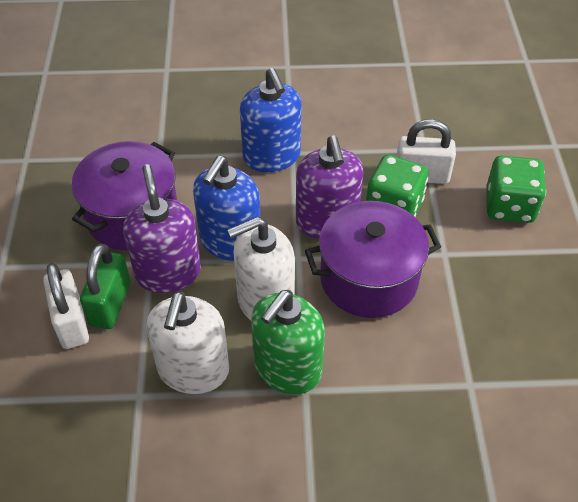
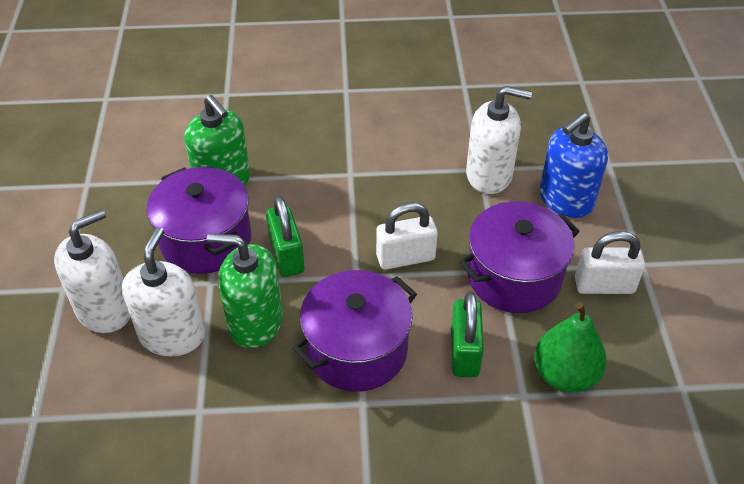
blue soap dispenser: [193,156,261,261] [240,68,302,172] = 2 -> [539,113,608,218] = 1
green dice: [366,155,428,217] [486,155,546,223] = 2 -> none = 0
green padlock: [80,244,131,329] = 1 -> [266,196,305,277] [451,291,484,377] = 2
green pear: none = 0 -> [535,302,607,392] = 1
green soap dispenser: [251,290,325,395] = 1 -> [184,95,250,186] [207,233,283,348] = 2
purple pot: [72,141,177,250] [305,201,441,318] = 2 -> [147,167,251,274] [292,270,417,392] [459,201,580,313] = 3
purple soap dispenser: [123,164,201,293] [296,136,364,239] = 2 -> none = 0
white soap dispenser: [146,292,229,394] [227,217,295,320] = 2 -> [54,209,130,333] [122,227,205,356] [466,86,532,194] = 3

